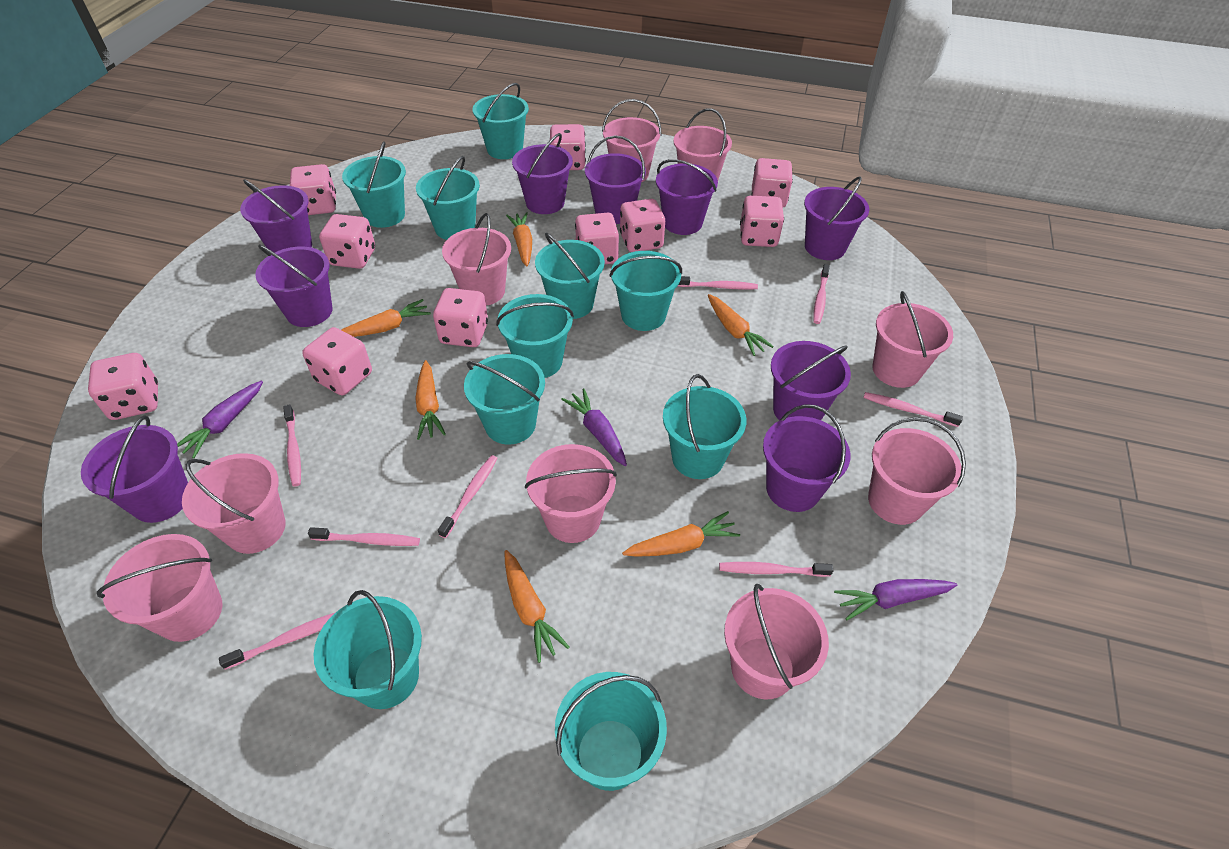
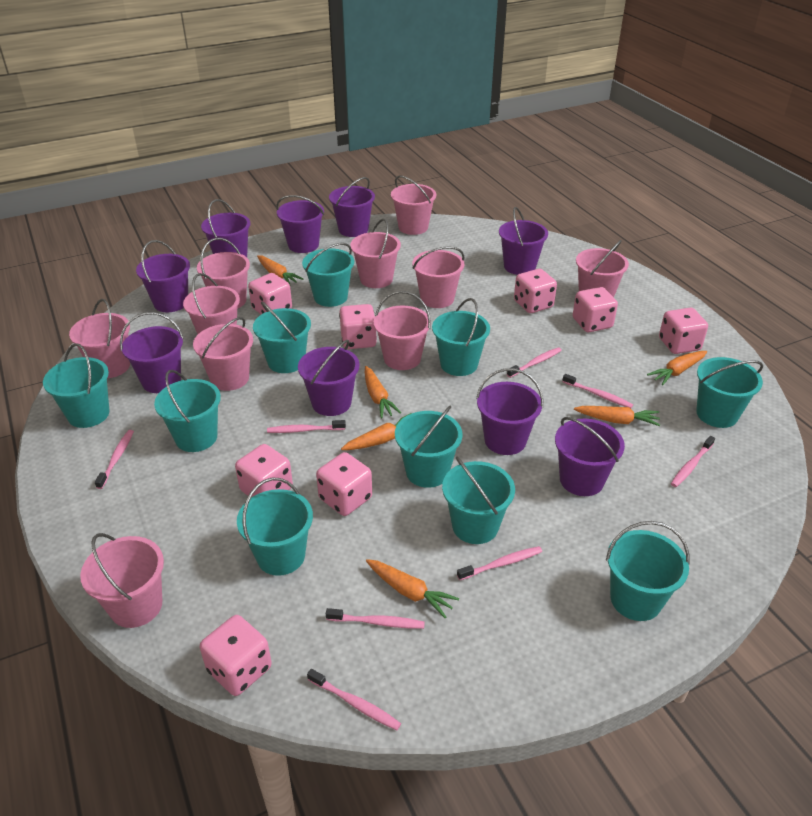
pink bucket: [97,534,222,642] [182,453,286,554] [442,213,511,306] [525,444,617,543] [602,99,661,182] [673,108,732,180] [724,584,829,699] [868,417,966,525] [872,291,953,388] = 9 -> [69,299,130,378] [80,533,164,628] [183,273,240,334] [193,317,253,391] [197,238,250,309] [350,219,401,288] [374,291,431,370] [391,176,436,235] [412,246,464,308] [576,240,629,297] = 10
pink dice: [88,353,158,420] [290,164,336,215] [302,327,372,395] [319,214,375,269] [433,288,488,347] [550,124,586,170] [575,213,619,264] [620,199,665,252] [740,196,784,247] [751,158,793,207] = 10 -> [200,615,272,696] [235,444,293,498] [248,273,292,315] [316,452,372,516] [339,304,377,349] [514,269,557,313] [573,287,618,332] [659,308,708,354] = 8
purple carrot: [177,380,263,458] [561,388,627,466] [834,579,957,620] = 3 -> none = 0

